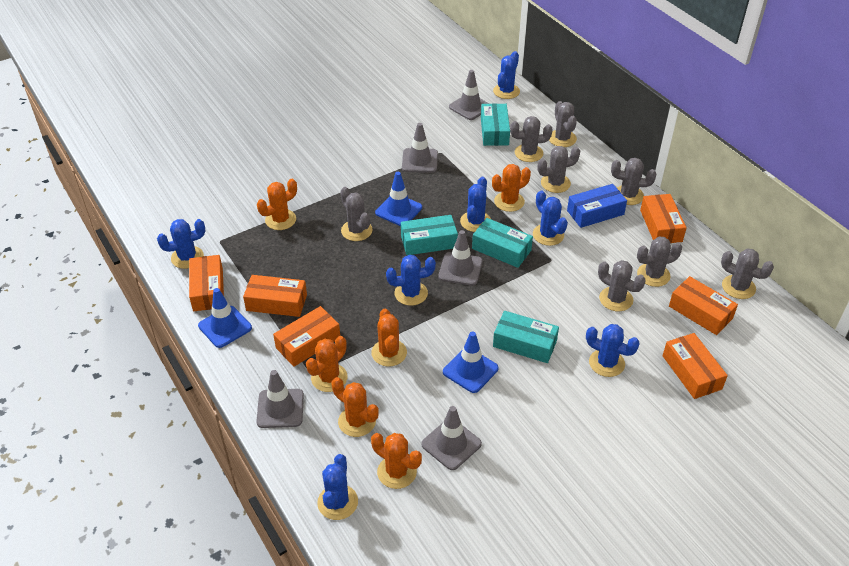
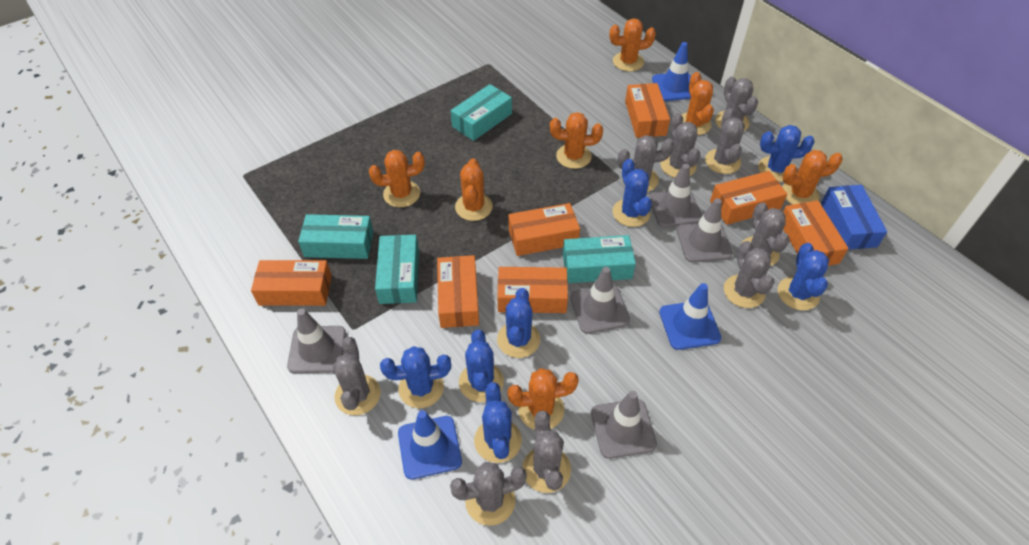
grey cactus: [340,187,373,241] [510,116,553,162] [538,146,580,193] [549,101,577,147] [598,260,646,311] [611,158,656,205] [637,237,682,287] [721,248,774,299] = 8 -> [333,337,381,415] [450,462,527,526] [522,411,571,493] [618,135,674,192] [660,113,700,178] [705,108,745,174] [715,77,758,131] [724,241,774,308] [741,202,790,266] = 9
orange box: [189,255,224,311] [243,275,307,317] [273,306,340,367] [640,194,687,243] [663,333,728,399] [669,276,738,335] = 6 -> [251,260,332,306] [437,255,479,328] [498,267,568,313] [509,203,580,256] [625,83,670,138] [710,171,787,225] [783,201,849,266] = 7
orange cactus: [257,179,297,230] [306,336,348,392] [331,377,379,437] [371,433,422,489] [372,309,407,367] [492,164,531,212] = 6 -> [369,150,425,207] [455,158,493,221] [507,368,579,430] [550,112,603,169] [609,18,656,71] [681,72,714,135] [782,150,843,205] = 7

